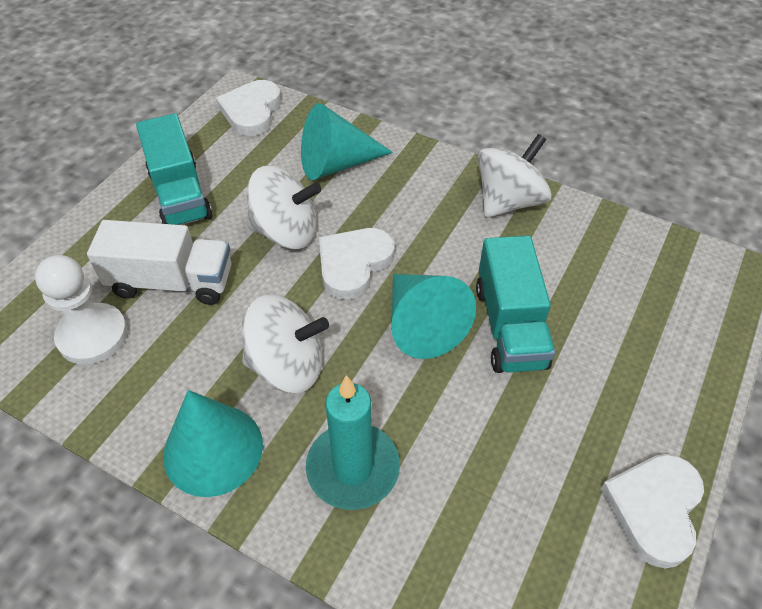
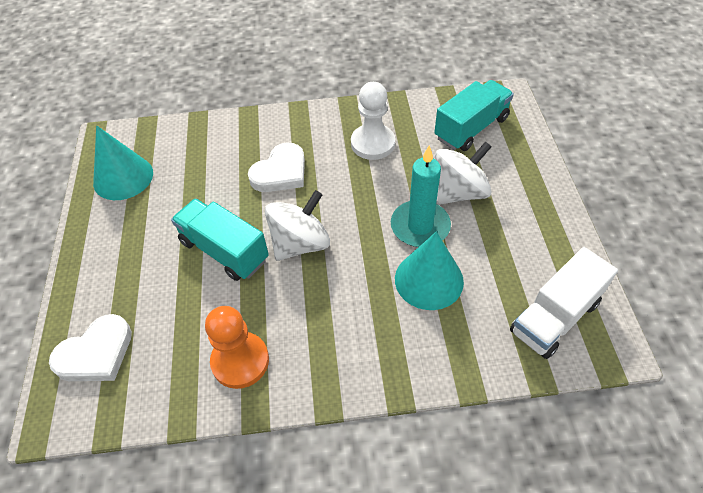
orange pawn: none = 0 -> [205,306,269,389] = 1
turquoise cone: [163,390,263,497] [301,103,393,180] [391,274,476,359] = 3 -> [93,125,153,200] [395,231,464,310] = 2
white heart: [216,80,281,136] [319,228,394,300] [600,454,704,568] = 3 -> [49,314,132,381] [248,142,305,192] = 2
white spinning top: [242,295,329,393] [247,166,321,249] [478,134,552,218] = 3 -> [265,190,330,261] [435,141,492,205] = 2

